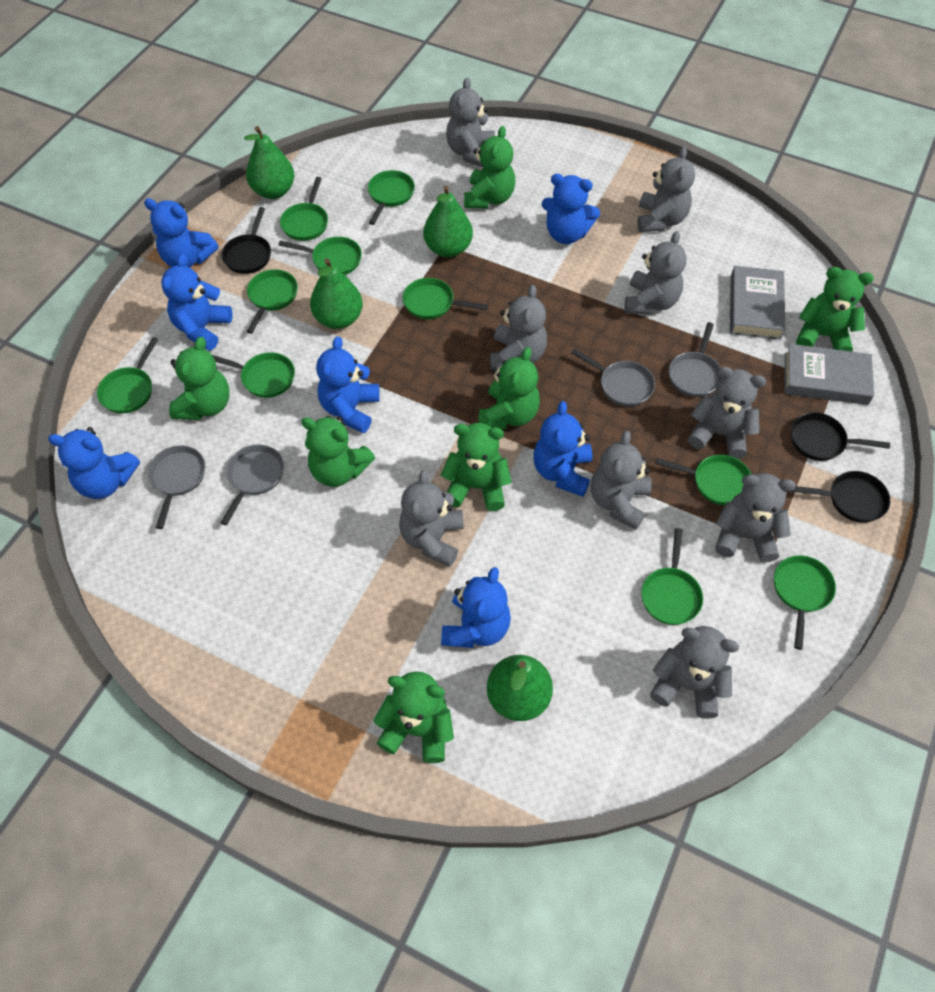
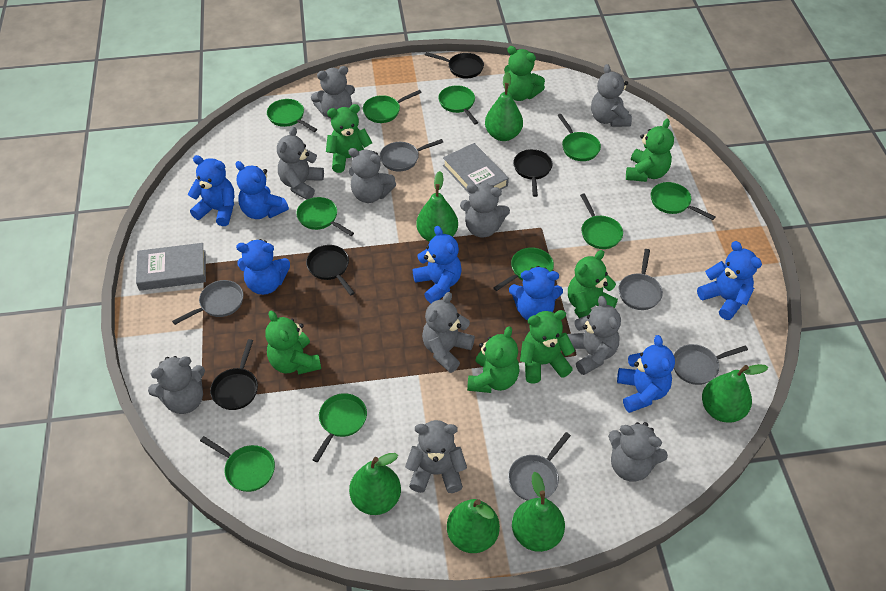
black pan: [221,207,271,274] [791,412,890,461] [791,471,890,523] = 3 -> [210,339,258,410] [306,245,355,296] [425,52,484,78] [513,149,553,197] = 4
green pear: [244,126,295,199] [310,258,363,329] [423,185,473,257] [487,655,553,721] = 4 -> [349,453,401,515] [416,171,458,242] [447,499,500,553] [485,72,523,141] [512,472,565,552] [702,364,768,423] = 6
grey pan: [148,445,205,529] [220,444,284,525] [571,348,655,406] [669,322,721,397] = 4 -> [172,280,243,325] [380,139,443,172] [508,432,571,501] [619,249,663,310] [674,344,748,385] = 5
grey teddy bear: [399,469,464,567] [446,77,495,167] [490,285,547,371] [591,431,652,530] [625,231,687,314] [637,147,695,232] [650,626,739,719] [688,366,766,459] [715,473,796,563] = 9 -> [148,356,205,414] [277,127,324,200] [311,66,355,119] [348,148,396,203] [405,420,467,493] [422,292,475,373] [460,184,510,238] [567,296,621,375] [591,64,632,127] [608,422,668,482] = 10

